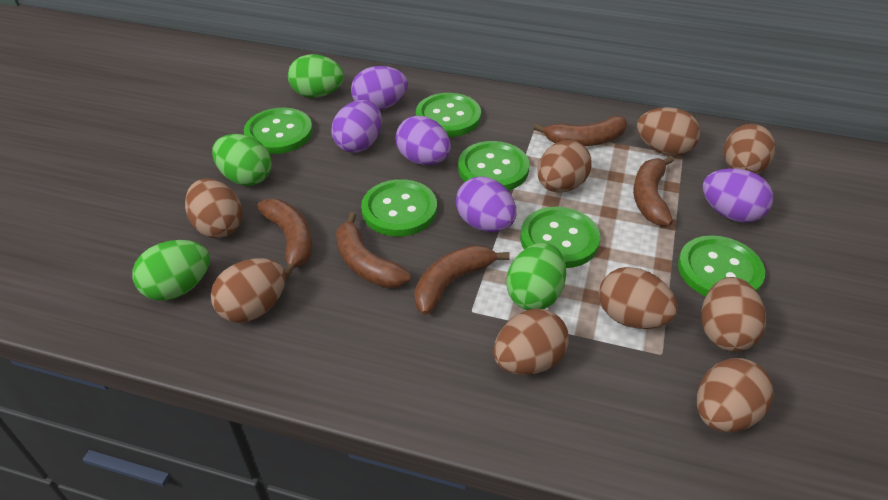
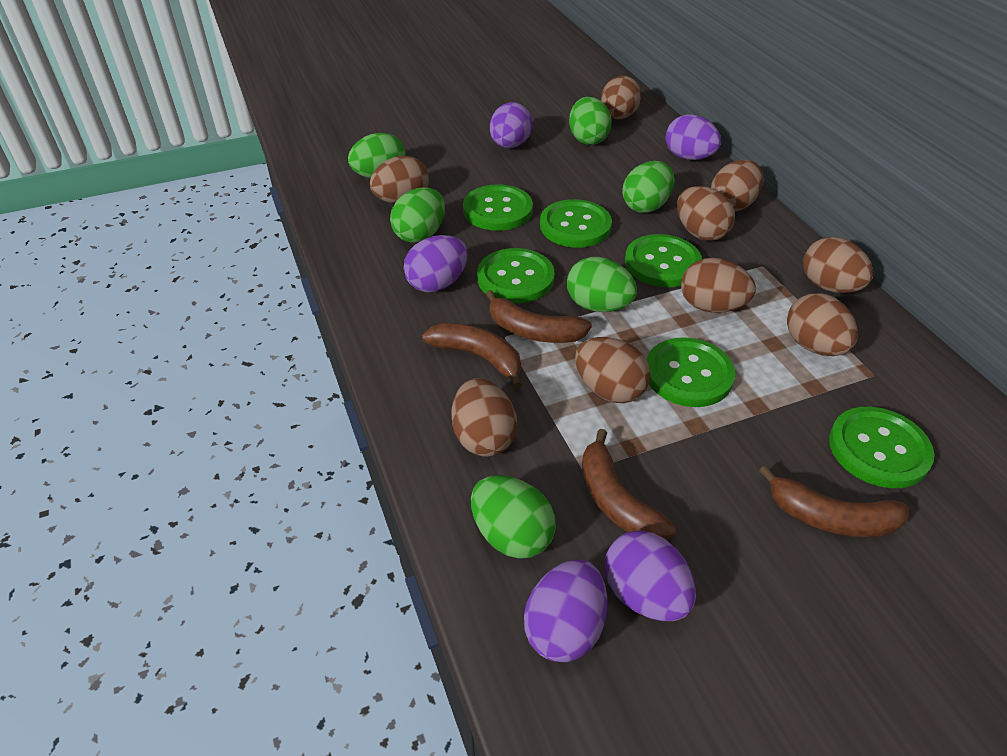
brown banana: [257,199,312,278] [336,212,411,288] [414,245,510,315] [534,116,627,146] [633,156,674,226] = 5 -> [422,323,522,389] [486,290,592,343] [582,429,676,539] [759,465,909,537] = 4
green egg: [132,240,210,301] [212,134,272,186] [288,54,344,98] [506,243,566,310] = 4 -> [348,133,406,178] [390,187,445,243] [471,475,556,559] [567,257,637,312] [569,97,612,145] [622,161,674,213] = 6

